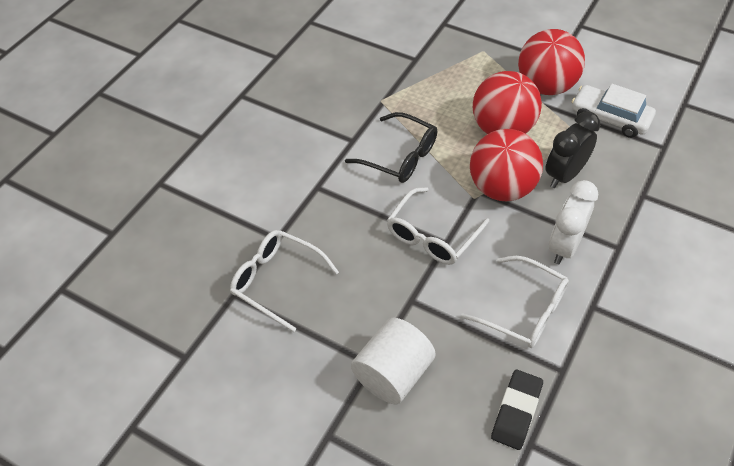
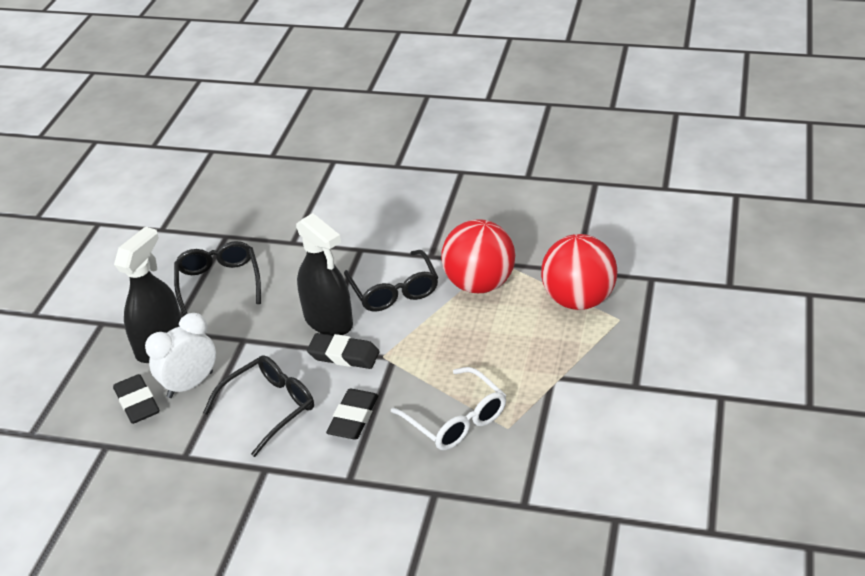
black clock: [546,111,600,188] = 1 -> none = 0
black eraser: [491,370,543,450] = 1 -> [113,374,160,424] [307,333,380,369] [326,389,379,440] = 3
black glasses: [345,112,437,183] = 1 -> [174,241,261,316] [203,355,314,457] [344,250,438,312] = 3
black spray bottle: none = 0 -> [114,227,181,363] [296,213,353,336] = 2
red ball: [470,129,543,201] [473,71,542,134] [518,29,585,95] = 3 -> [441,219,515,293] [541,234,617,310] = 2
white car: [572,84,656,138] = 1 -> none = 0
white cylinder: [351,318,436,405] = 1 -> none = 0
white glasses: [230,230,339,332] [387,187,489,265] [460,256,569,348] = 3 -> [391,367,506,450] = 1

